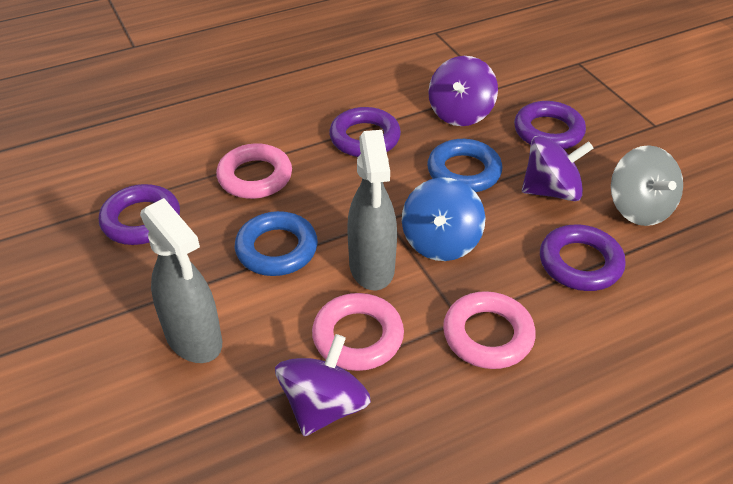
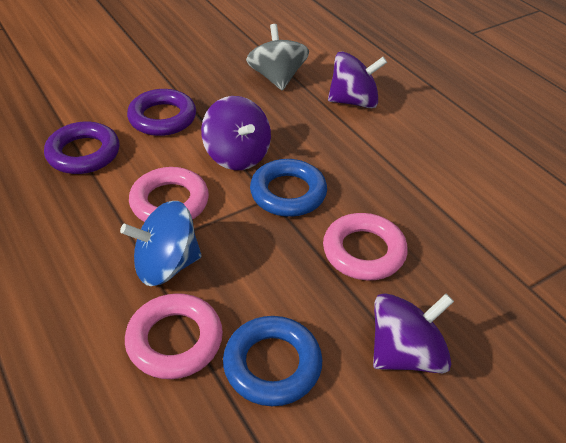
grey spray bottle: [140,198,222,363] [347,130,397,290] = 2 -> none = 0
purple ring: [99,184,180,245] [329,107,401,157] [514,101,586,149] [540,225,626,291] = 4 -> [44,121,120,174] [127,89,196,136] = 2

